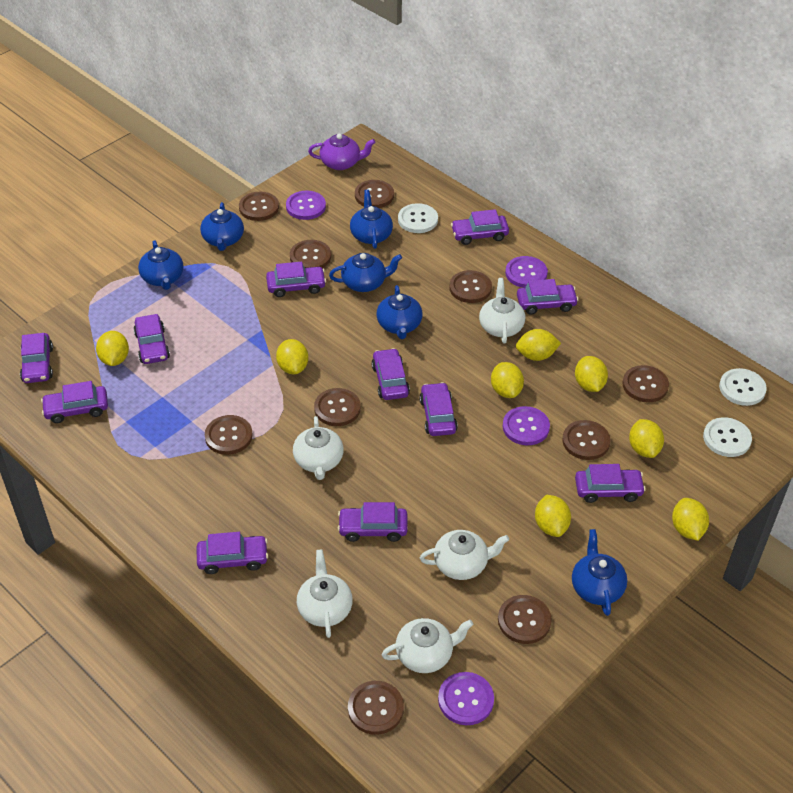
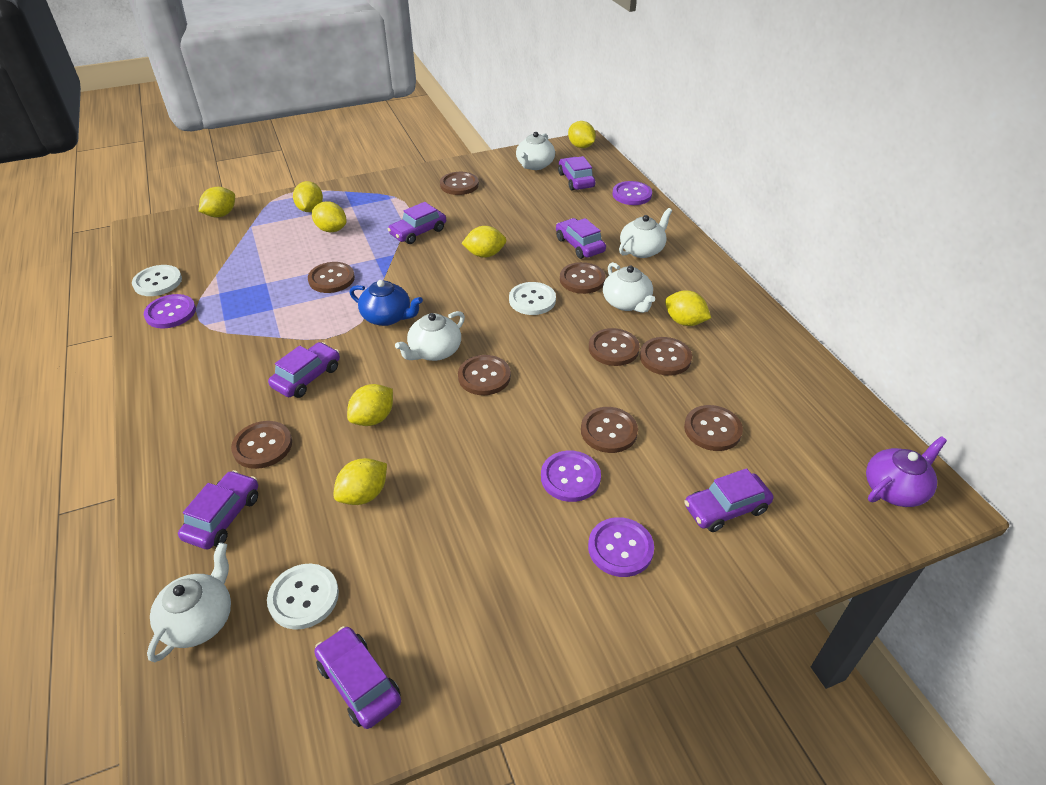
blue teapot: [138,240,184,290] [200,202,244,251] [329,253,402,292] [350,190,393,249] [376,285,423,339] [572,529,627,616] = 6 -> [350,280,423,326] = 1
brown button: [205,415,253,455] [239,192,279,221] [290,240,331,268] [314,388,361,426] [348,681,404,735] [355,180,394,208] [449,270,492,303] [498,595,552,644] [562,420,611,460] [623,365,669,403] = 10 -> [231,421,292,469] [308,262,355,293] [440,172,479,195] [458,355,511,395] [560,262,605,294] [581,407,638,453] [589,328,640,366] [640,337,692,376] [684,405,743,451] = 9
purple car: [20,333,53,383] [41,381,108,423] [133,314,170,364] [197,532,268,574] [266,262,326,297] [338,502,408,542] [371,348,410,400] [419,382,458,436] [451,209,509,245] [517,279,578,315] [575,464,646,503] = 11 -> [178,470,258,549] [268,342,340,398] [314,626,401,729] [388,202,446,244] [556,218,606,259] [558,156,595,190] [684,468,773,532] = 7

